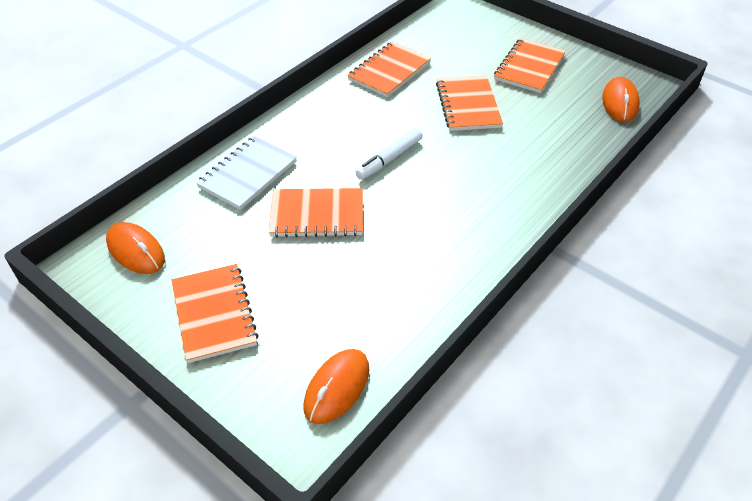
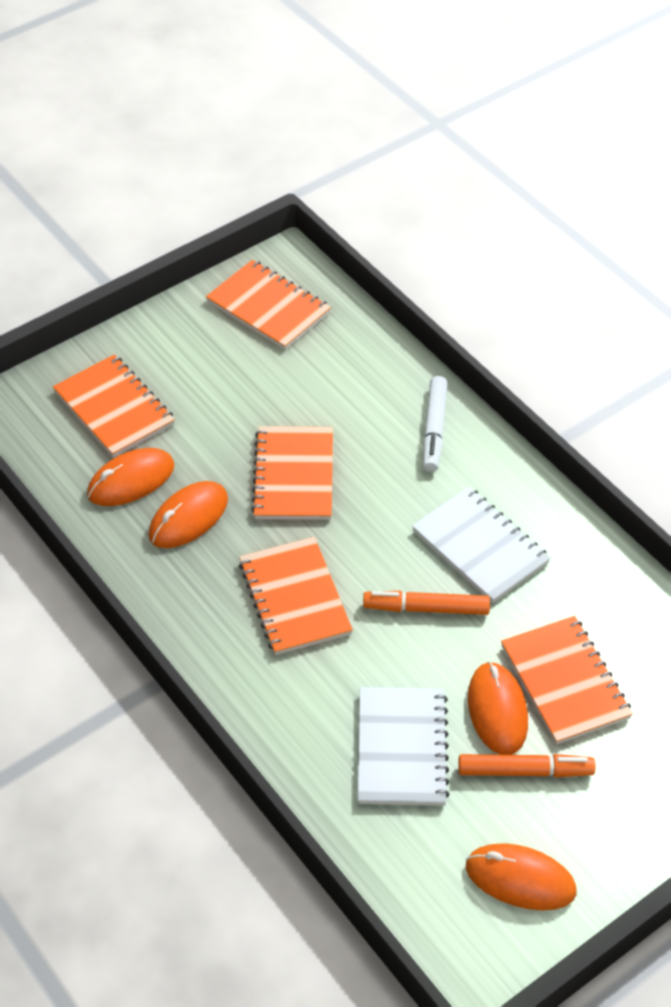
orange marker: none = 0 -> [363,591,490,615] [458,754,595,778] = 2
orange mouse: [106,222,165,274] [304,349,369,424] [602,77,640,122] = 3 -> [87,448,174,506] [149,481,228,548] [466,843,576,911] [468,661,528,755] = 4
white notebook: [196,136,297,210] = 1 -> [358,687,450,806] [412,487,551,603] = 2

